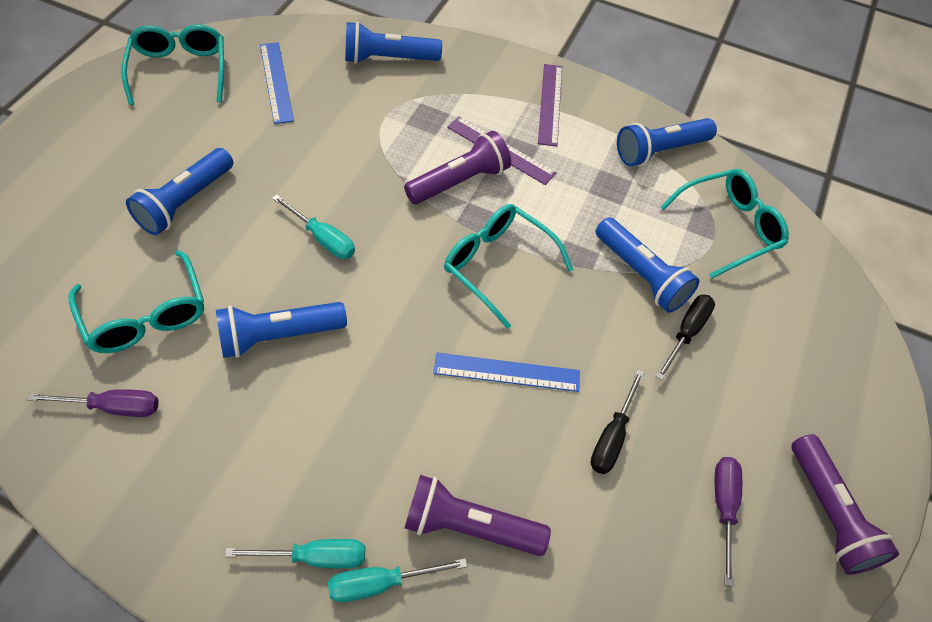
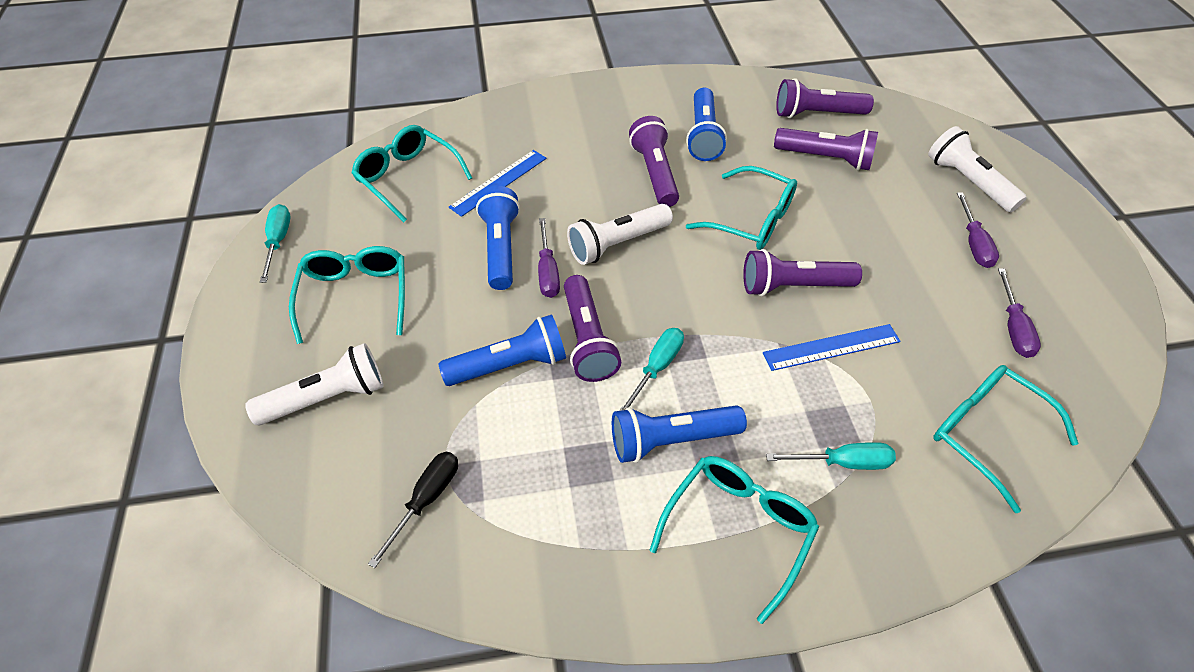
black screwdriver: [591,370,645,474] [656,294,715,380] = 2 -> [368,452,458,568] = 1
blue flashlight: [126,148,233,235] [216,302,347,358] [345,21,442,64] [596,217,699,313] [617,118,717,166] = 5 -> [439,314,566,386] [476,186,520,290] [612,406,747,463] [686,88,727,161] = 4
purple flashlight: [404,131,511,204] [404,475,551,556] [792,434,899,575] = 3 -> [564,275,621,382] [629,116,679,207] [743,249,862,296] [774,128,878,170] [776,78,874,118] = 5
purple ruler: [447,116,556,185] [538,64,562,147] = 2 -> none = 0
purple screwdriver: [27,389,159,417] [715,457,742,587] = 2 -> [538,218,560,298] [957,192,999,268] [998,268,1041,358] = 3
turquoise glasses: [68,250,204,353] [121,24,224,105] [444,204,573,329] [660,169,789,278] = 4 -> [289,246,405,344] [351,125,472,223] [650,456,819,624] [686,166,797,250] [933,365,1079,513] = 5
white flashlight: none = 0 -> [245,343,384,425] [567,204,673,265] [928,126,1027,212] = 3

